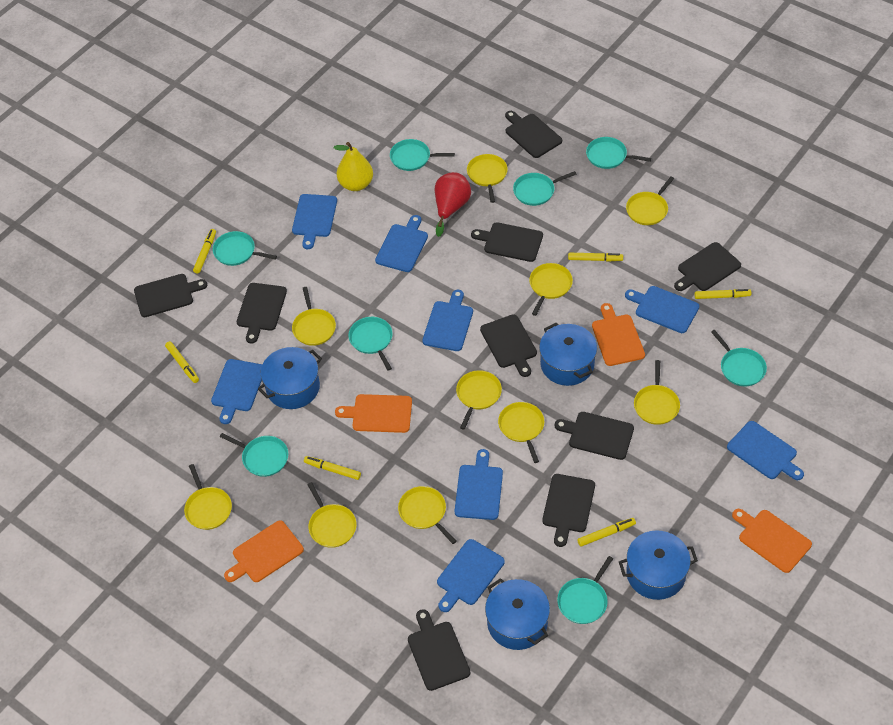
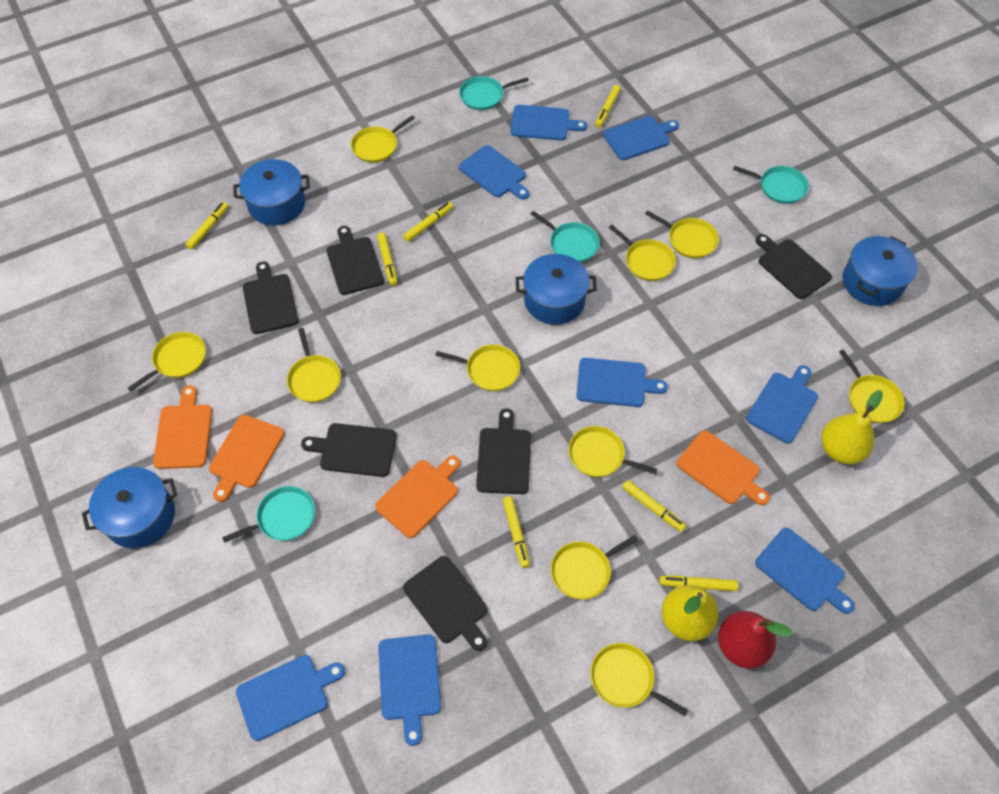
black cutting board: [134,274,207,317] [237,283,287,343] [408,609,470,691] [471,222,543,262] [480,314,537,377] [505,111,562,158] [542,474,595,547] [555,412,634,460] [674,242,741,291] = 9 -> [243,262,299,334] [301,423,397,477] [326,226,384,295] [403,556,488,651] [476,408,531,494] [755,234,832,299] = 6
turquoise pan: [213,231,277,266] [220,433,288,477] [349,317,393,371] [390,139,455,171] [513,171,576,206] [557,556,613,624] [586,137,651,169] [711,330,767,386] = 8 -> [222,486,315,543] [459,76,529,110] [531,211,600,262] [733,166,809,204] = 4
yellow marker: [165,341,199,383] [193,229,216,273] [304,456,361,480] [568,253,623,262] [577,518,636,547] [695,289,751,299] = 6 -> [185,202,229,250] [377,233,397,286] [403,202,453,242] [503,496,530,568] [595,85,621,128] [622,480,686,532] [659,576,738,591] = 7
yellow pear: [333,142,373,191] = 1 -> [662,585,718,641] [821,390,883,464] = 2

